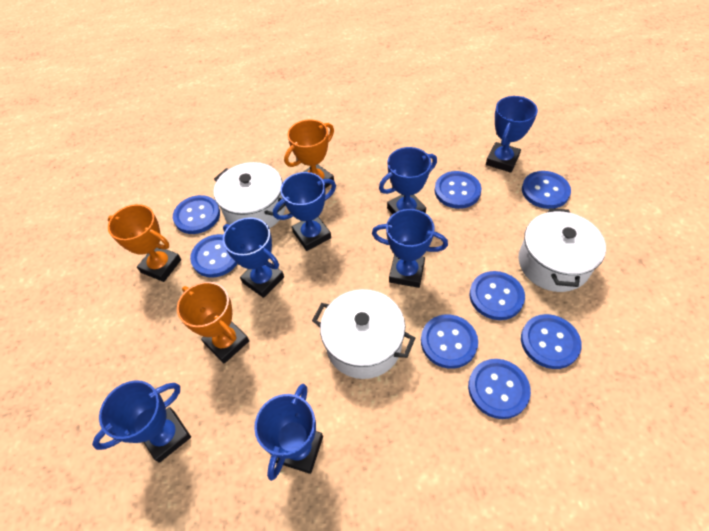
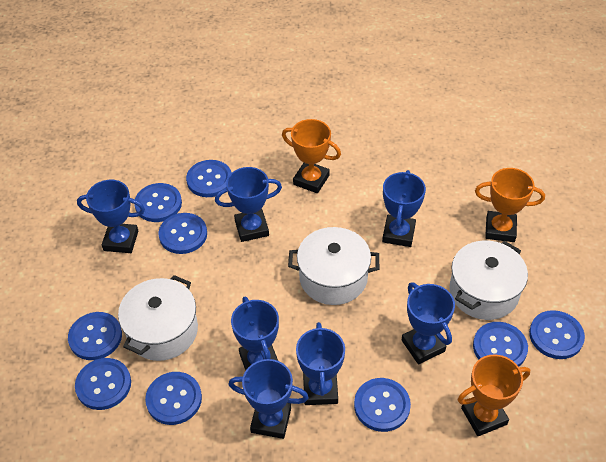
blue button: [173,195,220,234] [190,234,238,278] [421,315,478,369] [435,171,481,209] [468,359,531,419] [470,271,525,320] [521,314,582,369] [522,171,571,209] = 8 -> [68,312,122,360] [75,358,131,410] [134,183,182,222] [145,372,202,425] [159,213,207,254] [186,160,232,197] [354,378,411,432] [473,322,528,367] [529,310,585,359] = 9

